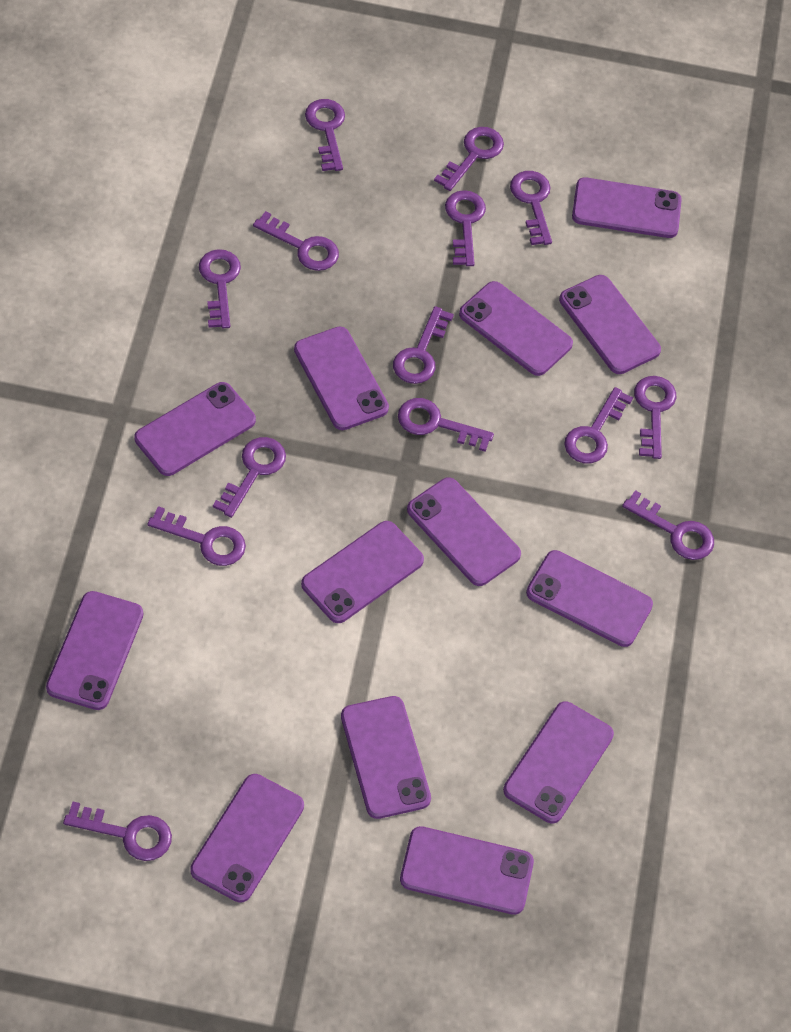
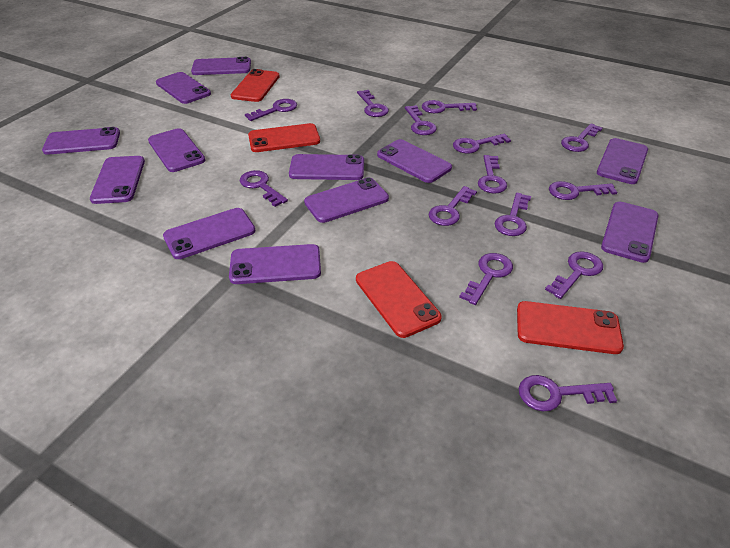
purple phone: [46,591,143,710] [135,382,256,476] [190,774,304,903] [294,327,389,430] [301,521,424,623] [341,696,431,819] [400,826,534,915] [407,477,521,586] [459,281,573,376] [503,701,614,823] [526,550,653,647] [559,275,661,374] [572,178,682,238] = 13 -> [42,127,120,155] [90,156,145,204] [148,128,205,172] [156,72,211,104] [163,208,255,259] [191,57,251,75] [229,244,321,284] [289,154,364,180] [304,177,389,223] [377,139,452,183] [597,138,648,184] [601,202,659,263] = 12
red phone: none = 0 -> [231,69,280,102] [248,123,320,152] [356,261,442,338] [517,301,624,354] = 4

